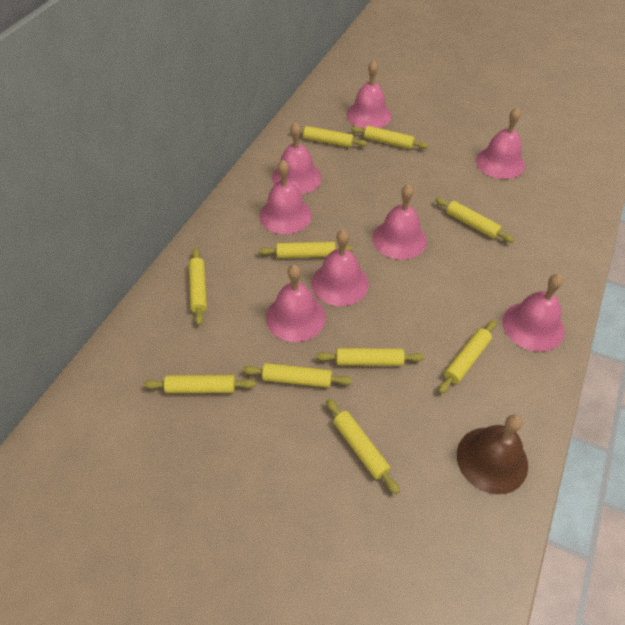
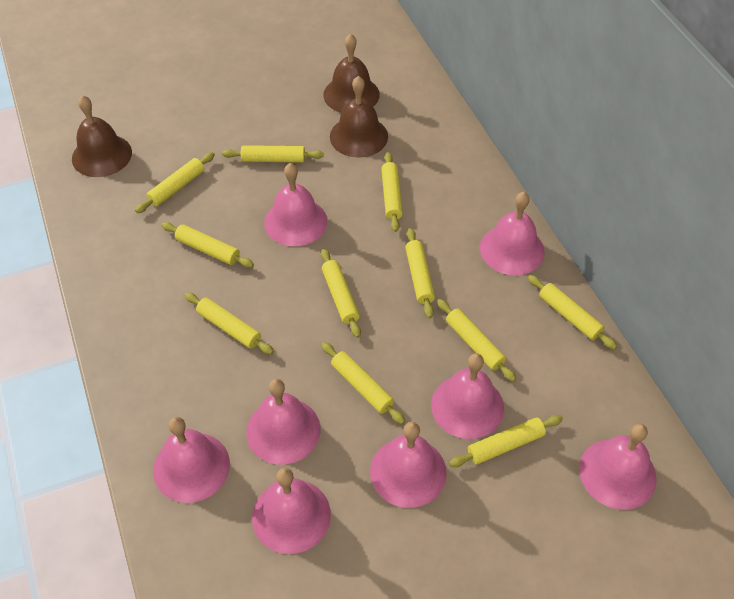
brown bell: [457,415,528,494] = 1 -> [72,95,132,177] [324,34,380,113] [330,76,388,158] = 3
yellow rolling pin: [144,375,256,393] [189,248,207,326] [243,363,352,388] [259,242,353,258] [301,126,368,147] [316,348,424,366] [326,399,400,494] [351,126,428,149] [435,198,514,243] [438,320,496,394] = 10 -> [135,152,215,213] [161,222,254,268] [185,292,274,355] [222,145,324,162] [321,248,361,338] [321,342,405,424] [381,152,403,232] [405,228,435,318] [437,299,516,382] [449,415,563,467] [528,275,617,350] = 11

